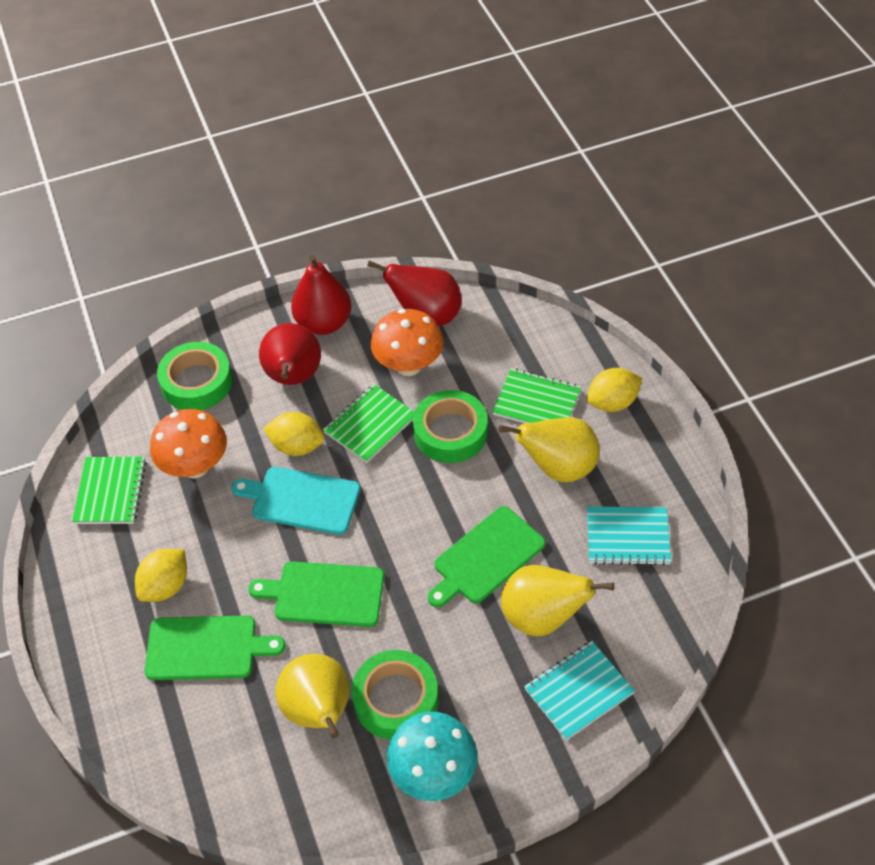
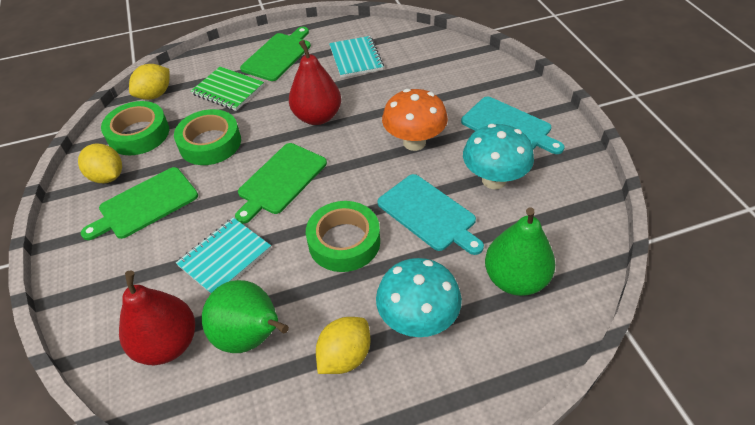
green notebook: [72,457,147,524] [323,384,414,463] [492,368,581,423] = 3 -> [191,67,264,111] = 1
green pear: none = 0 -> [202,280,289,353] [485,207,556,296] = 2
orange mushroom: [150,409,227,478] [371,309,443,376] = 2 -> [382,89,448,151] = 1
red pear: [259,323,321,385] [291,255,352,335] [367,260,462,326] = 3 -> [119,271,195,365] [289,40,341,125] = 2
turquoise cutting board: [231,467,360,535] = 1 -> [377,174,484,255] [461,97,565,154] = 2
turquoise mushroom: [387,712,477,801] = 1 -> [376,258,462,337] [463,124,534,189] = 2
yellow pear: [275,654,349,738] [499,417,600,482] [501,565,614,637] = 3 -> none = 0

